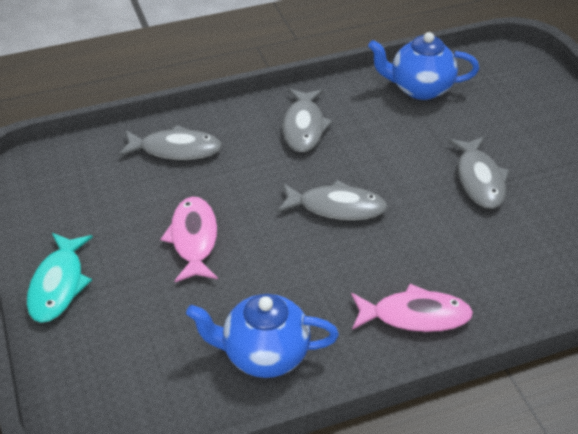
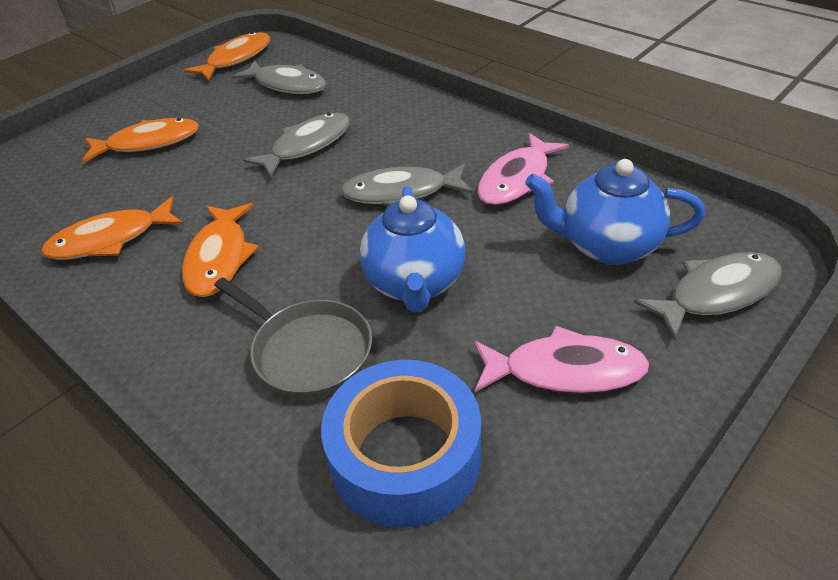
blue tape: none = 0 -> [321,360,481,528] = 1
grey pan: none = 0 -> [214,277,372,398] = 1
orange fish: none = 0 -> [41,196,184,260] [82,118,199,163] [182,203,259,297] [184,32,270,81] = 4
turquoise fish: [27,233,93,323] = 1 -> none = 0

